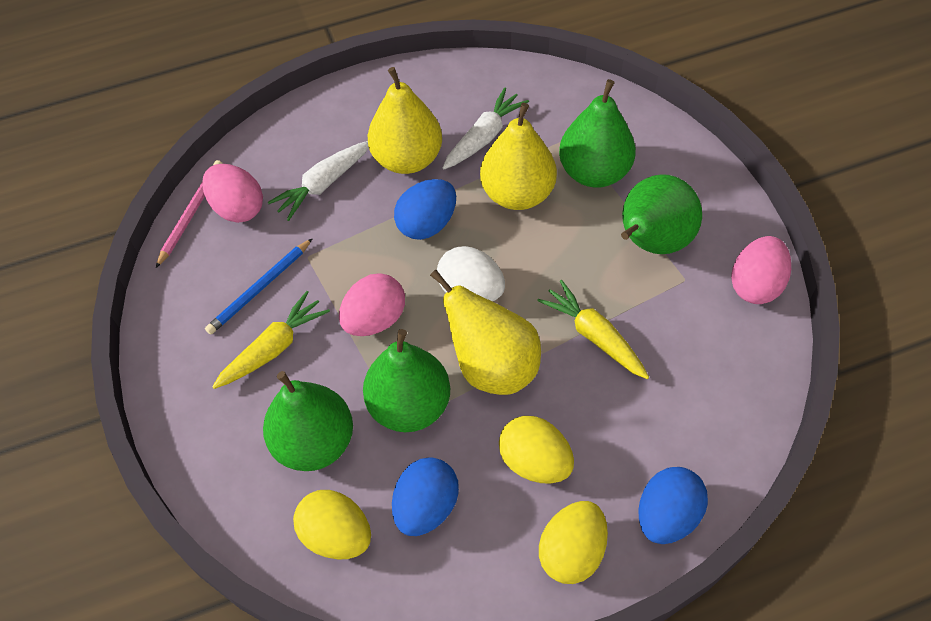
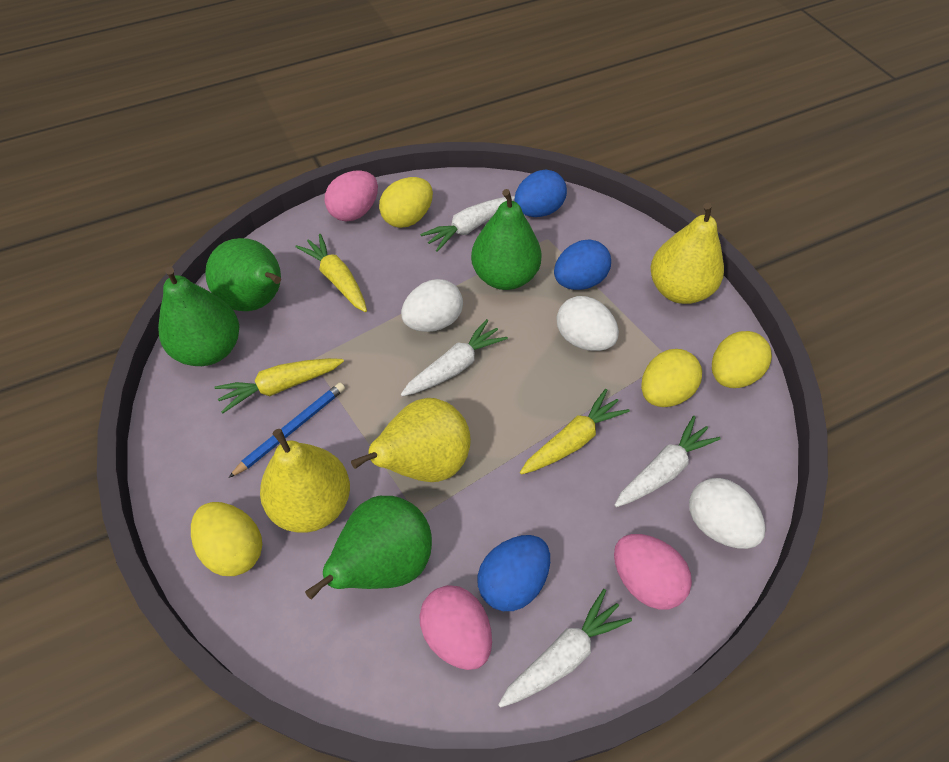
pink pencil: [156,160,223,268] = 1 -> none = 0
white carrot: [268,141,369,221] [443,87,529,169] = 2 -> [401,319,508,396] [420,196,515,252] [498,589,632,708] [615,416,721,507] = 4
white egg: [437,246,505,301] = 1 -> [401,279,463,332] [557,296,619,351] [689,478,766,549] = 3
yellow carrot: [212,291,330,389] [537,280,649,379] = 2 -> [214,358,344,414] [295,234,367,312] [520,389,630,475] = 3
yellow egg: [293,490,371,560] [499,416,574,484] [539,501,608,584] = 3 -> [191,502,262,576] [379,177,433,228] [641,349,702,407] [712,331,772,388] = 4

